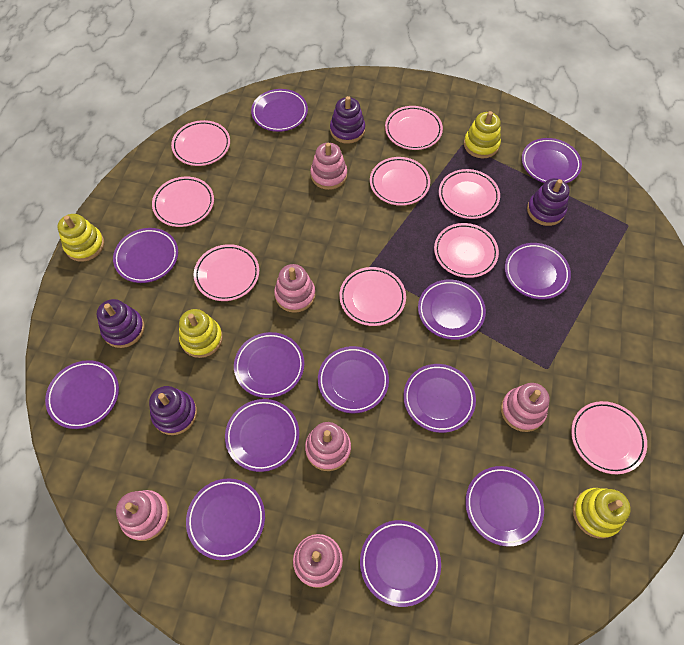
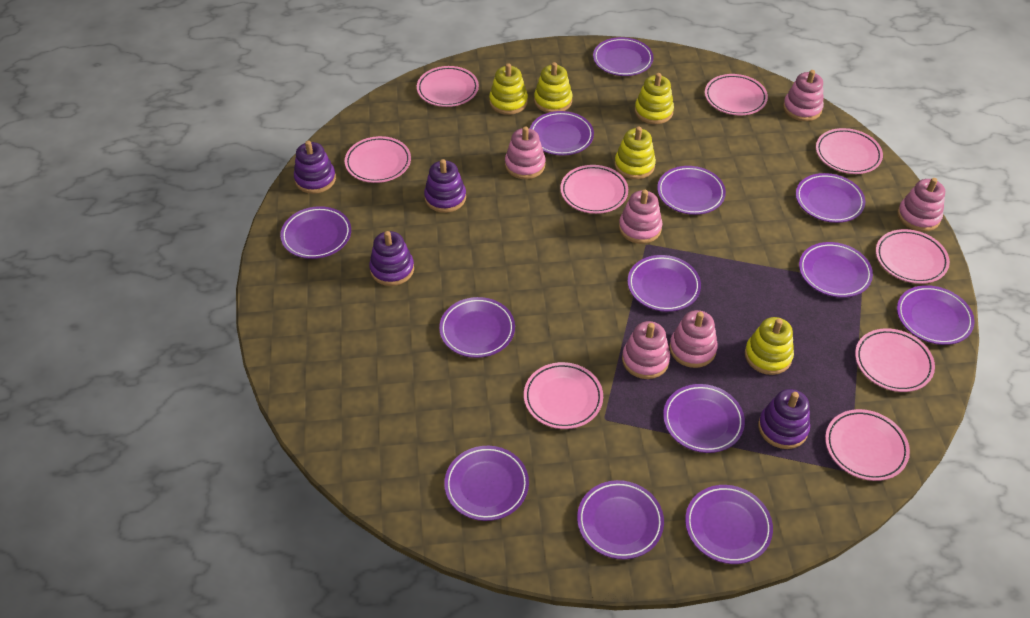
yellow stacking toy: [58,214,104,262] [179,309,223,358] [464,111,501,158] [573,488,630,539] = 4 -> [489,63,528,115] [534,62,572,113] [614,127,656,179] [635,73,674,124] [745,317,794,375] = 5

